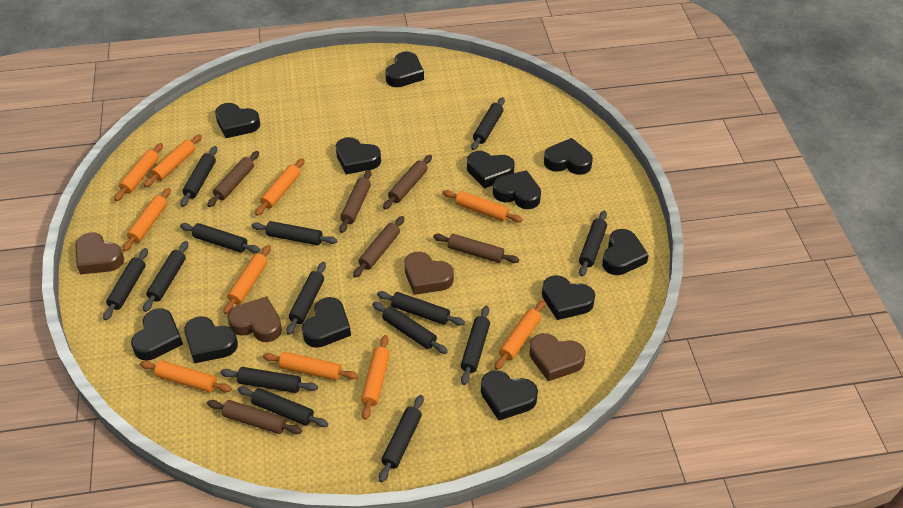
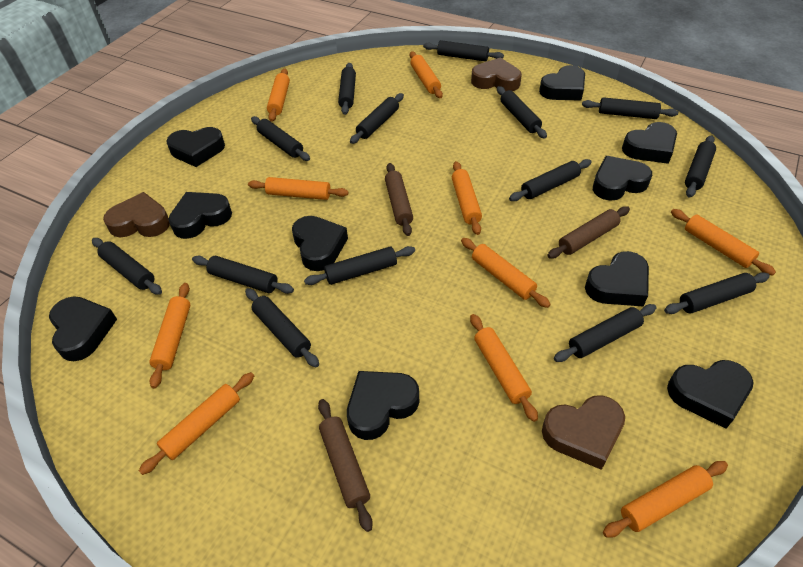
black heart: [131,308,183,360] [184,316,238,363] [215,103,260,138] [302,297,351,348] [336,137,381,174] [385,51,424,87] [467,151,515,189] [481,370,538,420] [493,170,541,209] [542,275,595,320] [544,138,593,175] [602,229,649,275] = 12 -> [49,296,117,361] [166,127,225,167] [168,192,232,239] [292,216,348,271] [347,371,419,440] [539,65,585,101] [585,251,649,306] [593,156,652,201] [622,122,677,164] [667,360,754,429] = 10
brown heart: [75,232,124,274] [227,296,282,342] [404,252,454,295] [529,333,586,381] = 4 -> [103,192,170,237] [471,57,522,91] [542,395,625,470] = 3
brown rolling pin: [207,151,259,207] [207,400,302,434] [339,170,371,233] [353,216,404,278] [383,155,432,209] [433,234,519,263] = 6 -> [318,399,373,532] [385,163,413,236] [547,206,630,259] = 3

